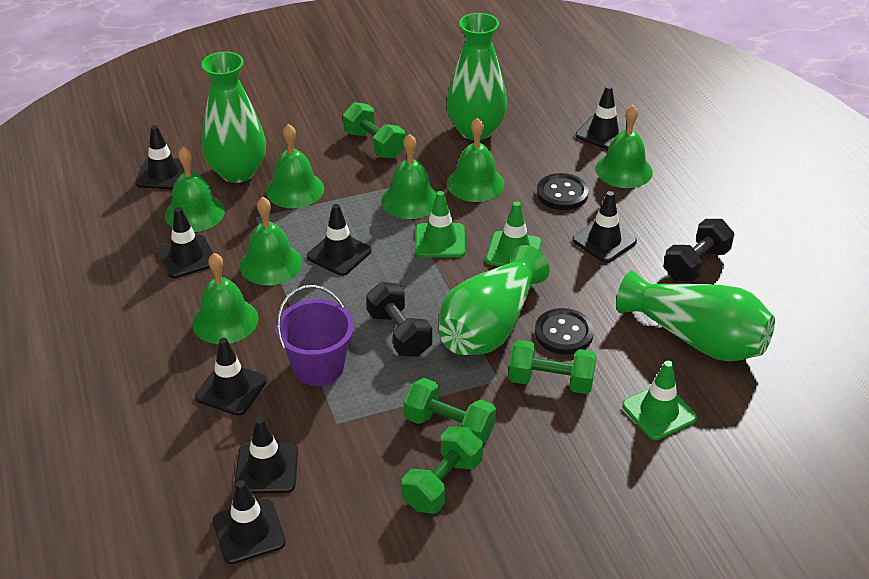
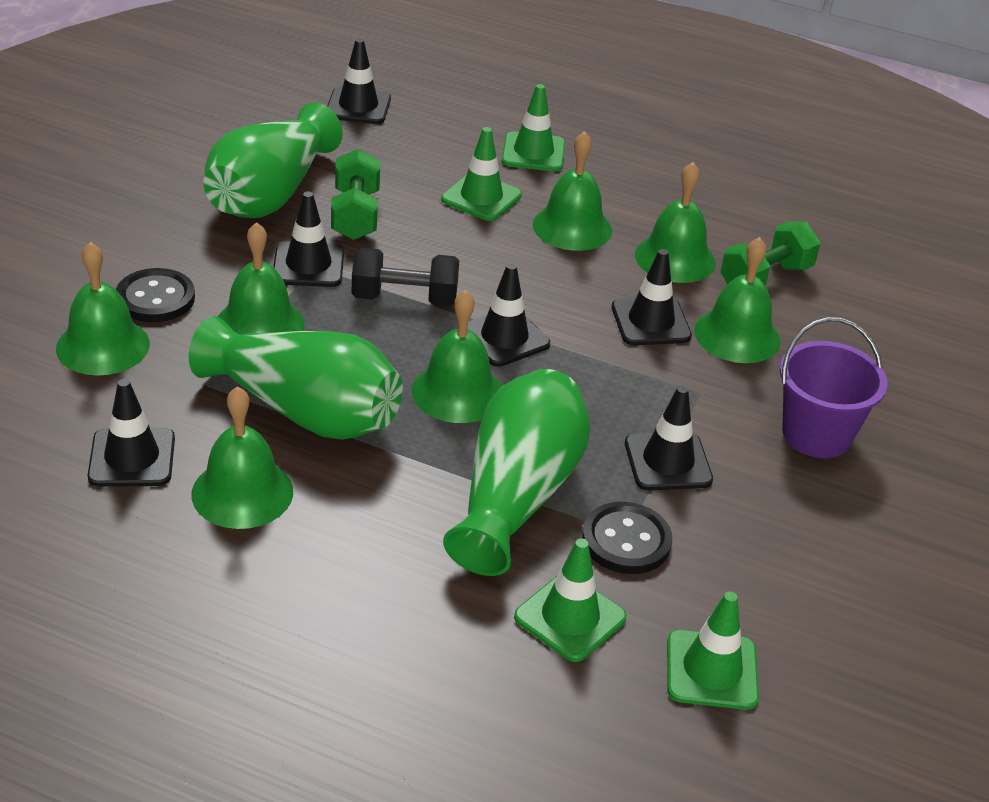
black dumbbell: [366,282,432,357] [663,219,734,282] = 2 -> [352,248,459,307] = 1
black traffic cone: [135,125,185,190] [157,207,213,278] [195,338,267,416] [212,480,286,564] [234,417,298,494] [307,204,372,276] [572,191,637,263] [576,85,627,150] = 8 -> [88,379,175,487] [273,191,344,287] [327,38,391,124] [467,263,550,367] [612,249,692,345] [625,386,713,490] = 6
green dumbbell: [343,102,405,158] [402,426,483,514] [404,378,496,443] [508,340,597,394] = 4 -> [331,149,380,240] [720,222,821,286] = 2
green traffic cone: [415,191,465,258] [486,201,542,267] [622,361,697,440] = 3 -> [441,127,522,221] [502,84,565,172] [514,539,626,662] [667,592,759,710] = 4
green vase: [201,51,266,183] [439,245,550,355] [446,13,507,140] [616,270,775,361] = 4 -> [189,316,403,440] [204,103,343,218] [443,369,590,576] = 3

